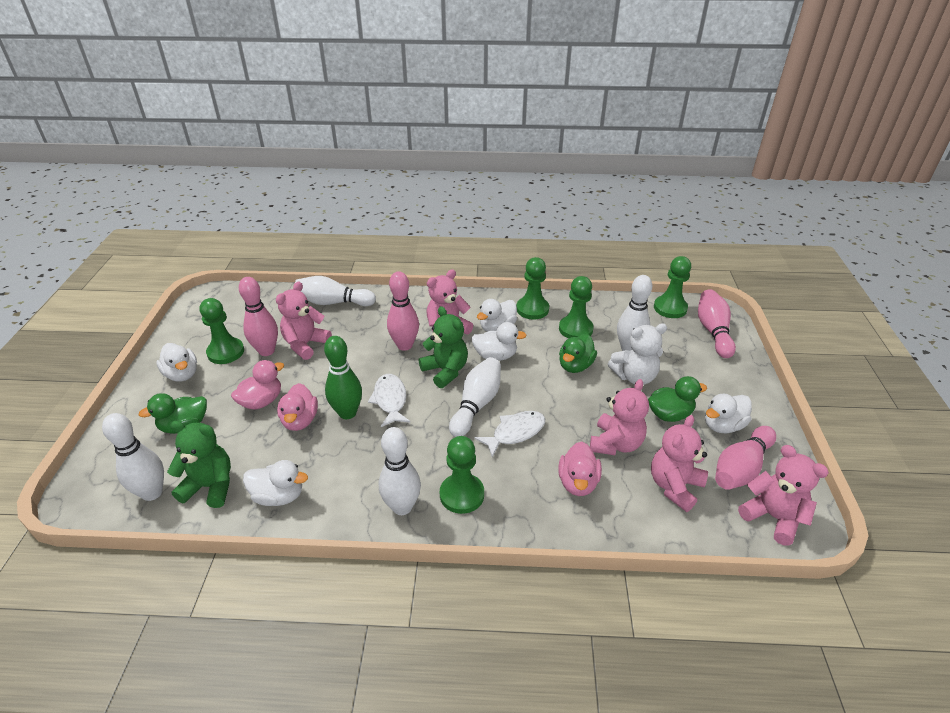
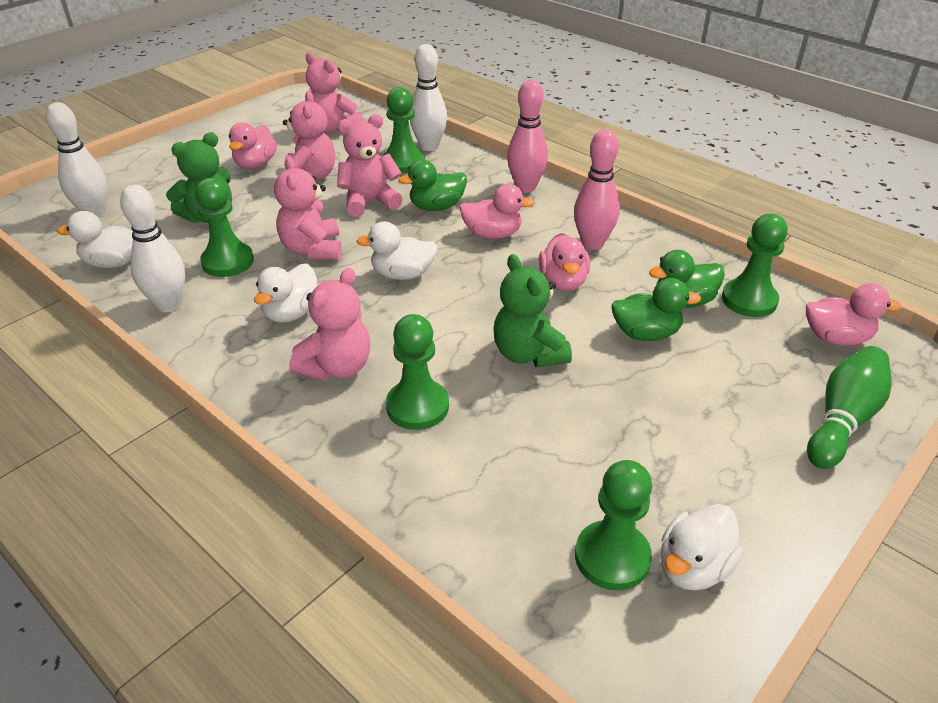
pink bowling pin: [239,277,278,356] [387,271,419,351] [698,289,736,358] [715,426,776,490] = 4 -> [507,80,548,192] [574,129,620,250] = 2
pink duck: [231,360,284,409] [277,383,318,431] [558,442,602,496] = 3 -> [229,122,277,169] [459,184,535,239] [538,233,590,291] [806,283,901,345] = 4
white bowling pin: [102,413,164,501] [295,276,376,306] [379,427,421,515] [449,357,501,437] [617,275,652,351] = 5 -> [46,102,107,217] [120,185,185,312] [410,44,447,151] = 3
white duck: [156,343,197,382] [243,460,308,506] [471,322,527,361] [477,299,517,332] [705,394,752,433] = 5 -> [57,211,133,268] [254,263,318,323] [356,222,437,280] [660,504,744,591] = 4
white fish: [368,374,410,427] [475,411,545,457] = 2 -> none = 0
white teddy bear: [608,323,667,385] = 1 -> none = 0

